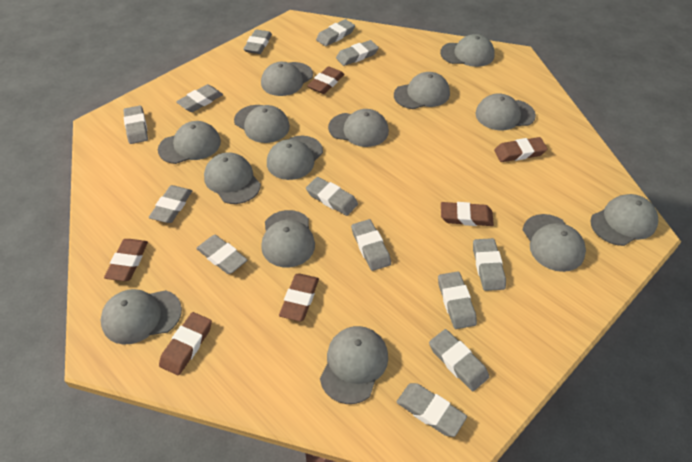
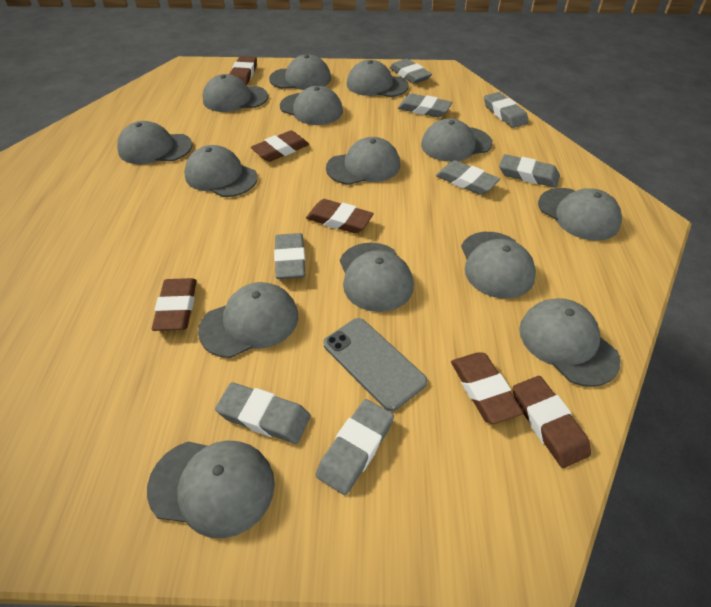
grey eraser: [123,106,148,144] [149,185,192,223] [176,84,223,112] [196,235,248,274] [243,30,272,54] [306,177,358,216] [316,19,355,46] [336,40,379,66] [351,219,391,271] [397,383,467,437] [429,329,489,391] [438,271,477,329] [473,238,506,291] = 13 -> [215,382,311,444] [274,233,305,279] [316,399,394,495] [390,59,432,84] [398,93,452,117] [436,160,500,195] [484,92,529,128] [499,154,560,188] = 8
grey phone: none = 0 -> [323,318,427,411] = 1

